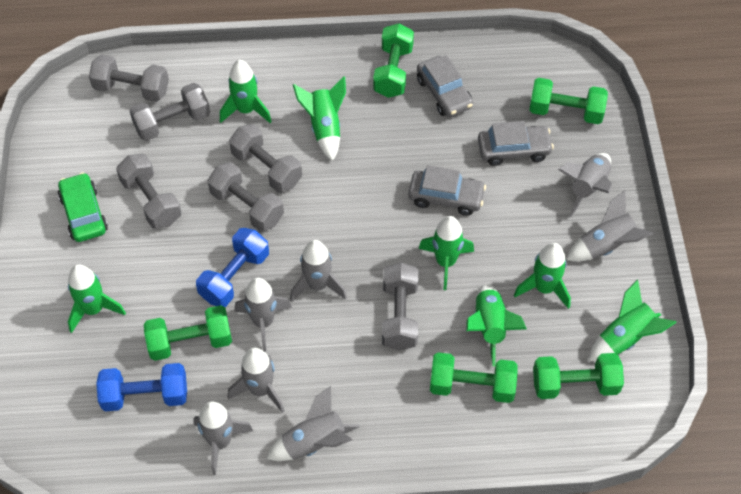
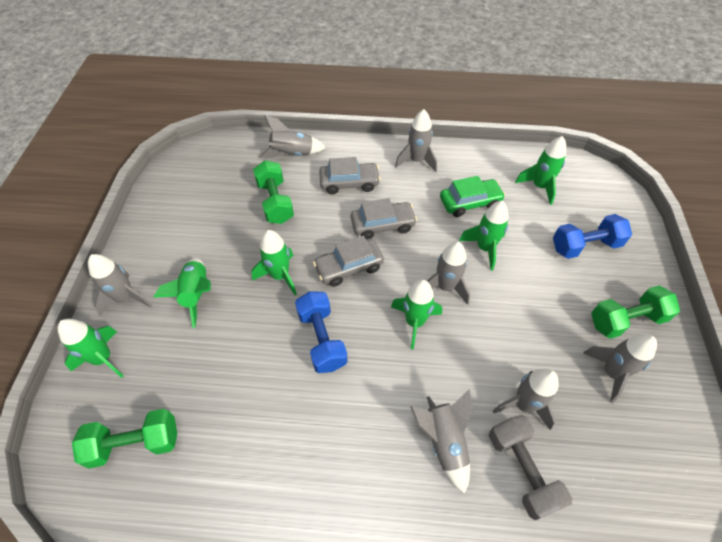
green dumbbell: [144,305,232,361] [373,23,414,98] [430,352,518,403] [529,78,608,124] [533,353,624,399] = 5 -> [72,409,177,469] [253,160,294,224] [591,285,680,339] = 3
green rocket: [68,264,126,333] [220,60,272,123] [293,76,346,161] [419,216,474,290] [466,284,527,367] [514,243,571,309] [589,279,677,361] = 7 -> [57,319,124,378] [154,258,211,328] [252,230,297,295] [391,279,442,350] [459,201,509,271] [515,136,566,205] = 6
grey dumbbell: [89,55,169,102] [116,154,182,229] [129,83,210,141] [207,162,284,232] [229,124,302,193] [382,263,418,351] = 6 -> [489,415,573,520] = 1

